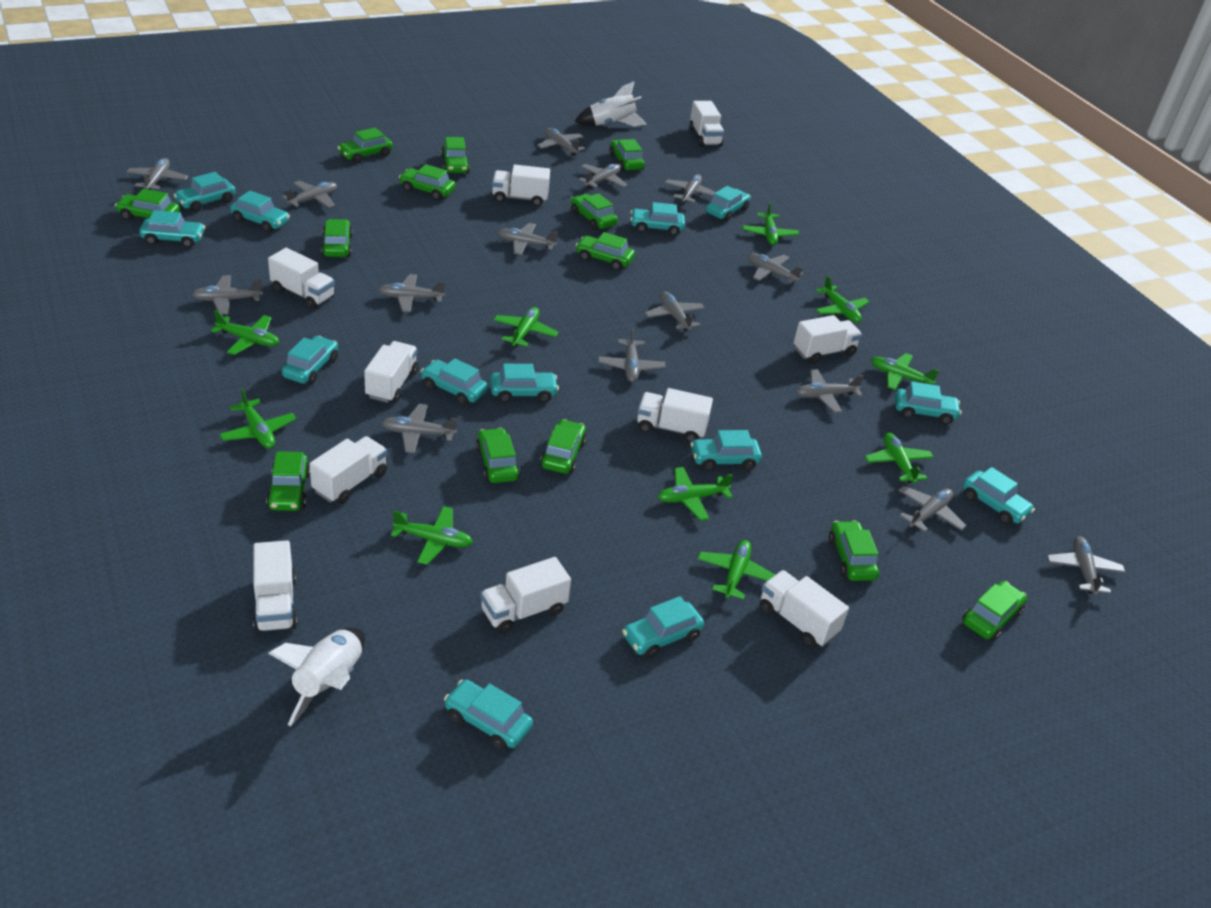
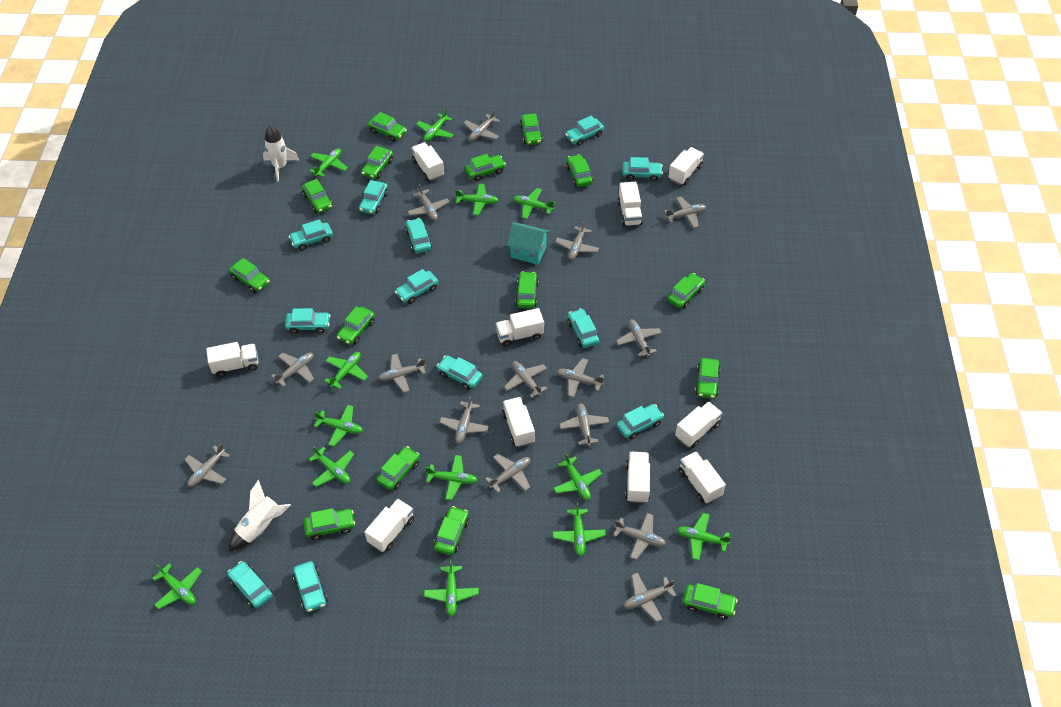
green car: [115,189,180,220] [266,451,310,511] [321,219,353,257] [338,128,393,163] [399,164,455,200] [441,137,470,174] [475,428,520,483] [540,419,587,474] [571,193,618,230] [576,232,635,270] [609,139,645,171] [829,520,879,581] [962,581,1027,641] = 13 -> [229,258,270,293] [302,179,333,213] [304,508,355,540] [337,306,375,345] [361,146,393,179] [368,112,407,142] [377,446,420,490] [434,506,469,555] [465,154,506,181] [515,271,539,308] [520,113,543,145] [566,154,593,187] [668,273,705,309] [683,583,738,620] [695,358,720,399] = 15
green plane: [211,311,279,355] [219,389,296,449] [391,506,473,565] [494,307,558,347] [658,467,733,521] [698,540,775,599] [742,202,799,245] [816,276,869,323] [865,433,934,484] [871,353,939,390] = 10 -> [152,563,202,609] [309,446,354,487] [310,148,348,177] [314,405,363,446] [324,352,368,389] [417,109,454,142] [424,559,479,616] [425,455,477,500] [455,184,499,215] [513,188,555,219] [553,502,606,556] [554,453,602,500] [677,513,731,560] = 13
turquoise car: [139,210,205,248] [174,172,236,212] [230,191,290,232] [282,336,338,385] [420,358,488,405] [444,679,533,750] [490,364,559,403] [622,596,704,659] [630,202,685,236] [690,430,762,471] [706,186,751,222] [895,381,962,424] [962,467,1035,524] = 13 -> [227,561,272,608] [285,308,331,334] [289,219,333,250] [293,561,328,612] [359,180,388,214] [395,269,438,304] [405,218,432,253] [437,355,483,390] [565,116,604,146] [567,308,600,348] [617,404,664,440] [623,157,663,181] = 12
turquoise house: none = 0 -> [507,223,550,265] = 1

